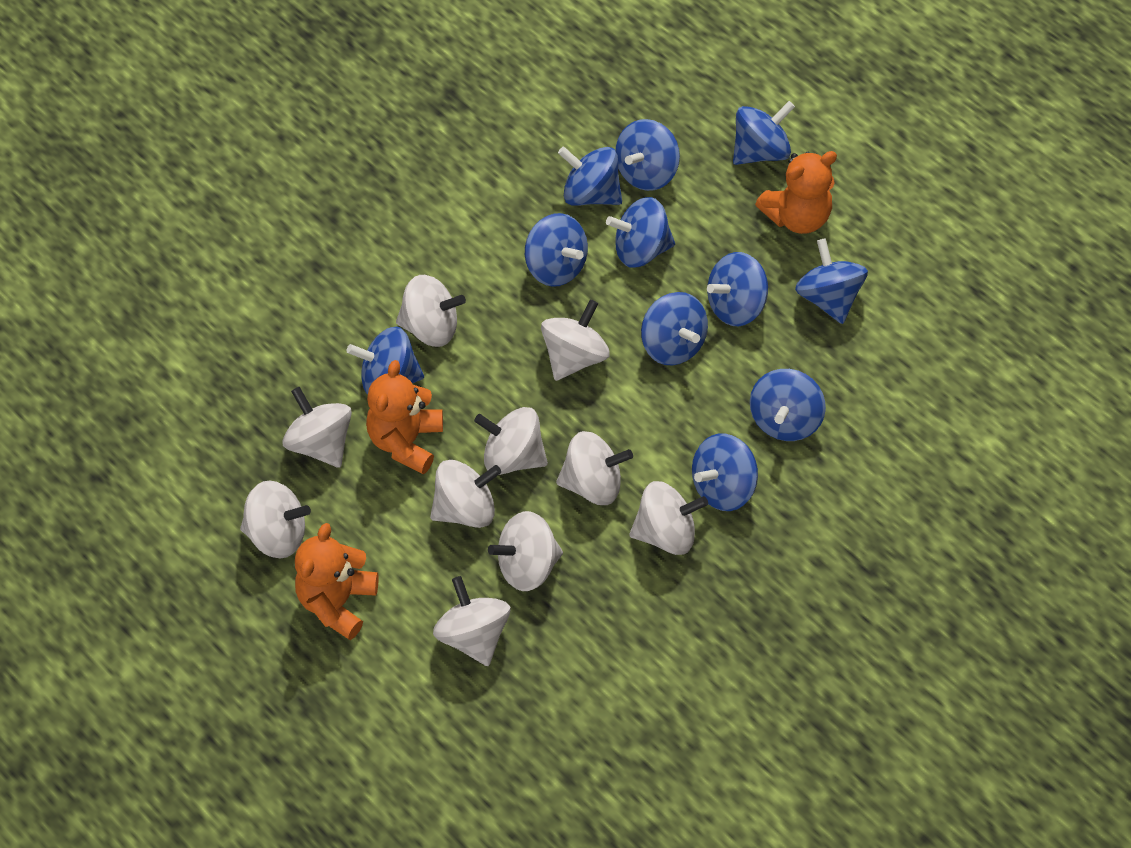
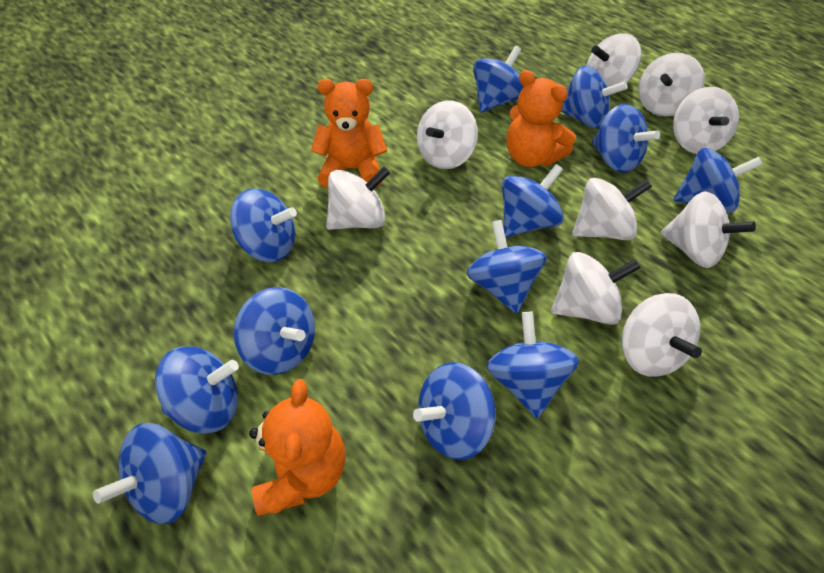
blue spinning top: [347,327,424,395] [525,213,588,287] [558,146,622,206] [606,197,675,268] [615,119,680,191] [641,292,708,365] [692,434,758,511] [707,252,768,326] [733,101,795,165] [750,369,826,441] [795,238,868,324] = 11 -> [93,423,207,524] [155,346,239,433] [230,189,297,262] [234,287,315,375] [413,362,496,460] [467,220,547,314] [473,46,524,112] [486,311,579,418] [502,164,564,237] [561,66,627,128] [592,104,660,173] [674,148,763,213] = 12
white spinning top: [240,480,311,558] [282,387,352,468] [396,275,466,347] [430,460,501,528] [433,576,510,666] [474,407,548,475] [488,511,563,591] [541,300,609,381] [556,431,633,505] [629,481,708,555] = 10 -> [326,167,390,230] [417,100,478,169] [551,252,641,325] [572,178,652,240] [587,33,641,87] [622,293,702,377] [639,53,705,117] [661,191,756,268] [673,87,739,154] = 9

